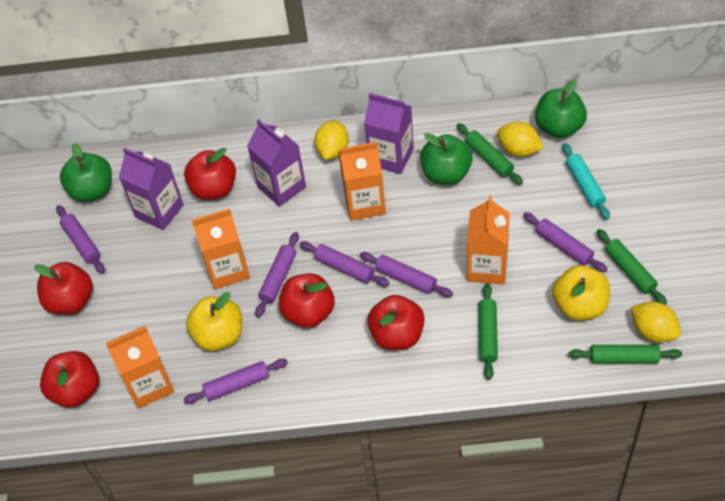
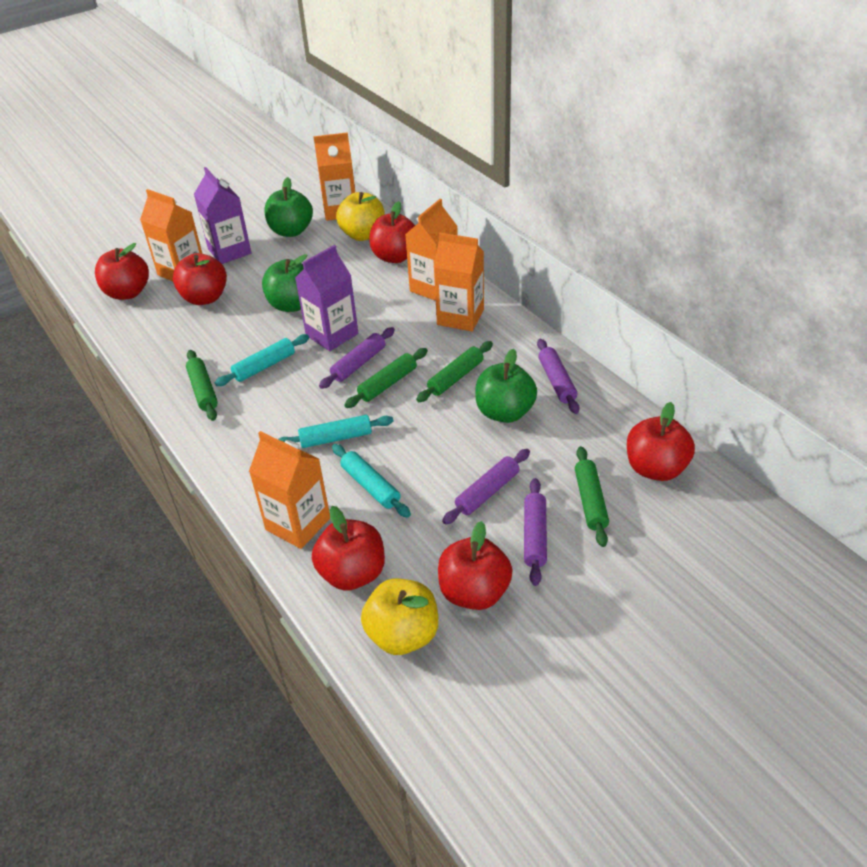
orange carton: [106,326,175,409] [192,208,250,289] [338,142,386,221] [467,196,510,285] = 4 -> [140,189,202,281] [249,431,330,549] [313,132,355,221] [405,199,458,301] [434,232,484,331] = 5
purple carton: [119,148,184,230] [247,119,306,207] [364,93,414,174] = 3 -> [194,167,251,264] [295,245,358,351] = 2
purple rolling pin: [56,205,105,273] [183,358,288,404] [255,232,299,317] [300,241,390,286] [360,252,453,297] [523,212,607,272] = 6 -> [319,327,395,389] [442,449,530,524] [524,478,547,586] [537,339,580,414] = 4
red apple: [34,262,93,315] [40,351,99,408] [184,148,236,200] [279,273,335,328] [367,295,425,350] = 5 -> [95,243,149,300] [173,253,227,305] [312,506,385,591] [369,201,415,263] [438,521,513,610] [627,402,695,481] = 6
turquoise rolling pin: [562,143,610,219] = 1 -> [215,334,309,386] [278,415,393,448] [332,444,411,518] = 3
yellow lemon: [314,121,349,160] [497,121,543,157] [631,302,681,342] = 3 -> none = 0

